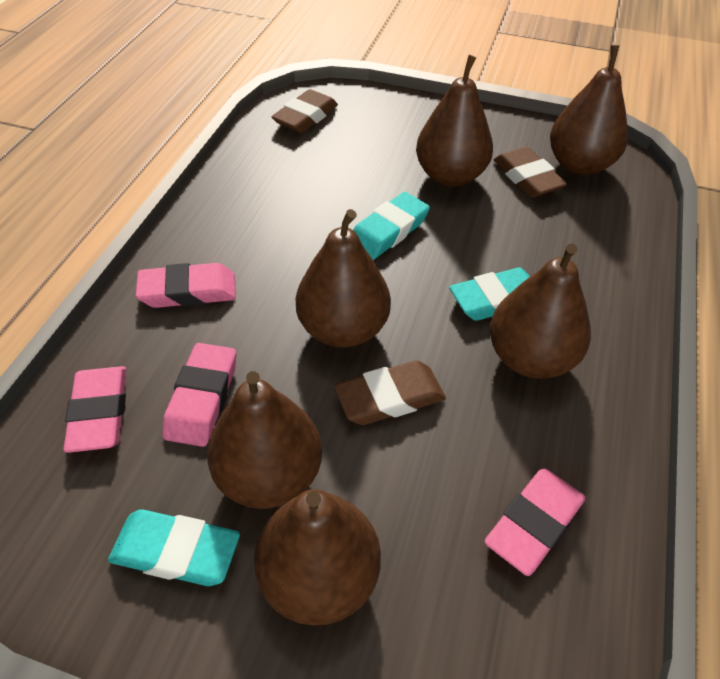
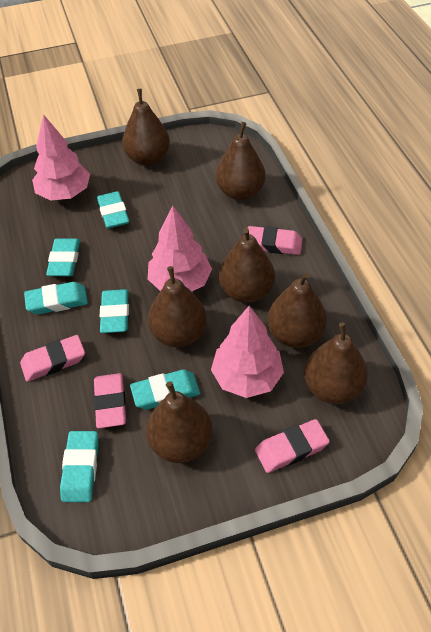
brown eraser: [271,89,338,133] [334,360,446,425] [493,147,567,197] = 3 -> none = 0
brown pear: [207,371,322,509] [254,489,381,625] [296,209,391,348] [416,55,493,187] [490,244,591,379] [550,45,628,175] = 6 -> [122,89,170,166] [146,381,213,463] [148,266,207,347] [216,122,265,200] [219,228,275,303] [267,272,327,348] [304,322,368,404] = 7
pink tree: none = 0 -> [32,114,90,201] [148,205,212,292] [211,306,284,398] = 3
turquoise eraser: [108,509,240,586] [353,192,430,260] [449,268,530,321] = 3 -> [24,282,88,314] [46,238,80,276] [60,431,98,502] [97,191,129,228] [99,289,129,333] [130,370,200,410] = 6

